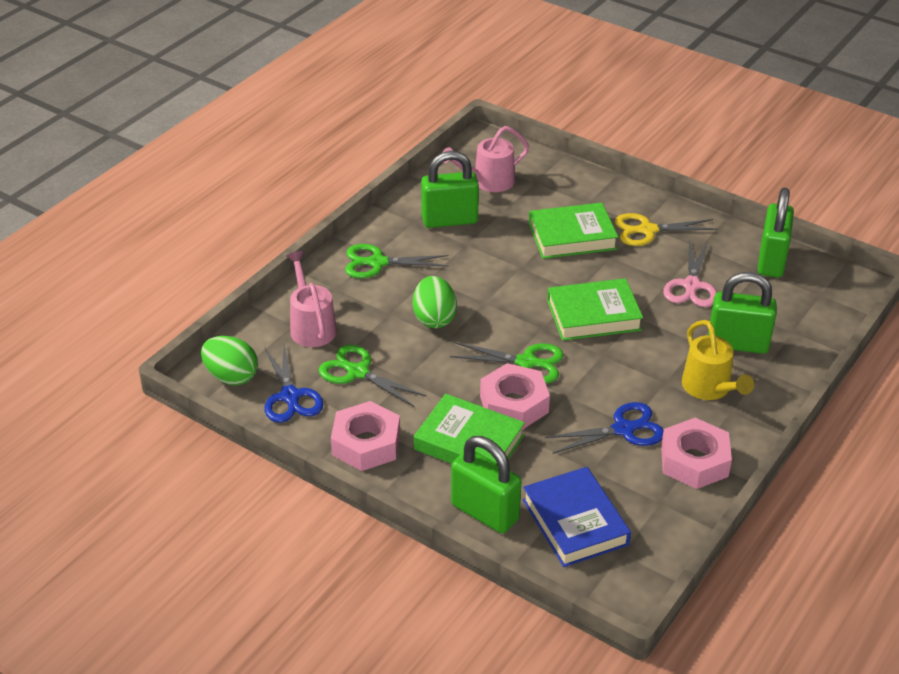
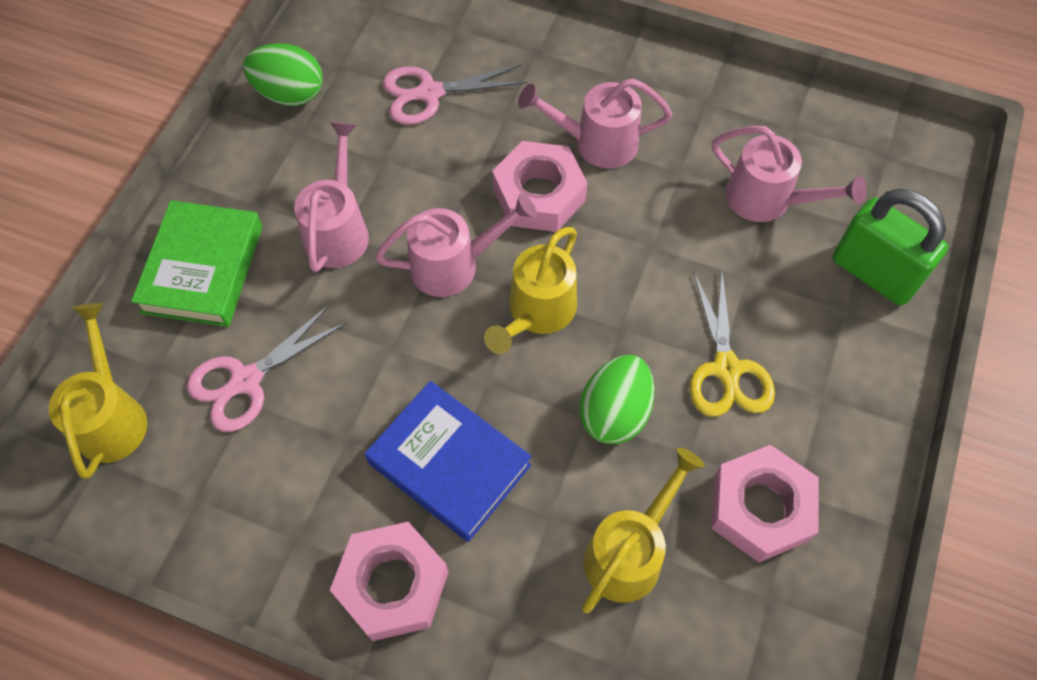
blue scissors: [264,345,324,423] [545,402,664,454] = 2 -> none = 0
green book: [414,394,525,464] [529,202,618,259] [547,278,643,341] = 3 -> [131,200,262,327] = 1
green padlock: [421,151,479,228] [451,436,521,533] [708,272,776,354] [757,188,794,278] = 4 -> [832,189,948,306] = 1
green scissors: [319,345,427,407] [345,244,449,278] [450,342,564,383] = 3 -> none = 0
pink scissors: [663,240,717,307] = 1 -> [187,304,347,432] [383,64,527,125] = 2
pink watering can: [286,251,337,347] [442,126,529,192] = 2 -> [294,122,369,272] [375,193,537,297] [518,78,672,169] [712,126,867,222] = 4
yellow watering can: [682,320,754,400] = 1 -> [49,303,147,479] [484,227,577,354] [582,448,705,613] = 3

